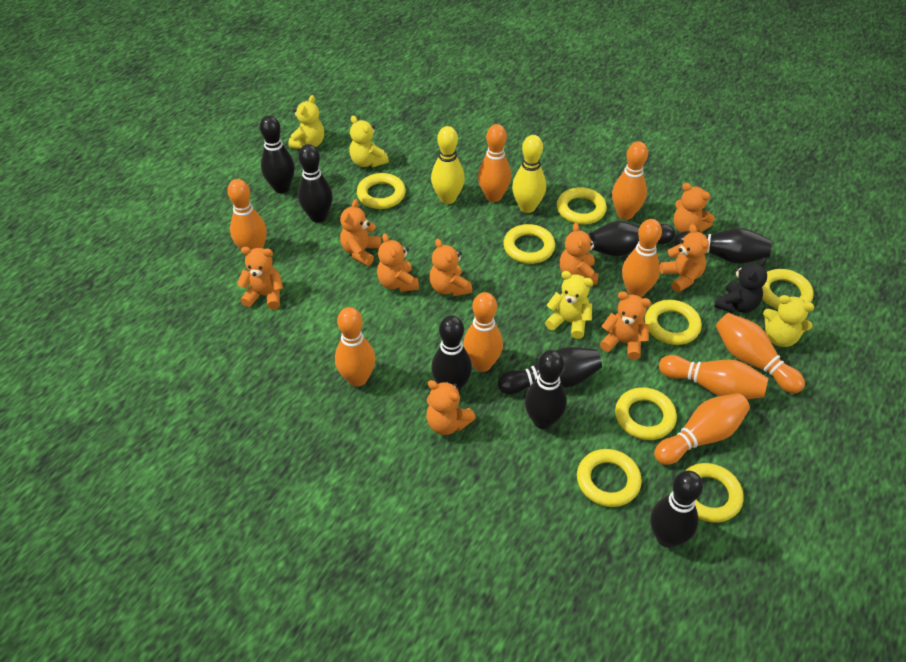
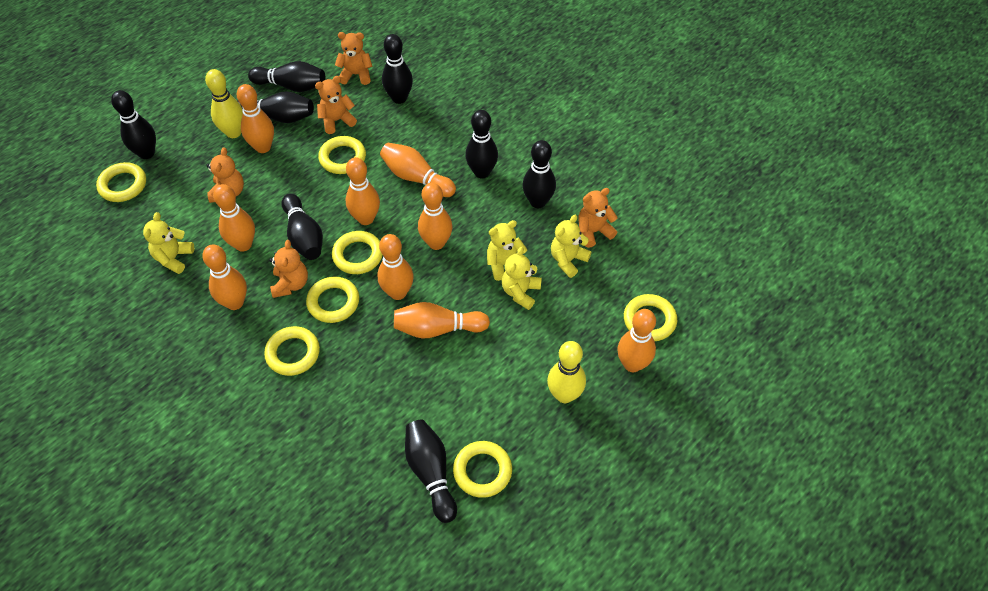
black teddy bear: [714,258,767,313] = 1 -> none = 0
orange teddy bear: [237,247,283,310] [340,199,381,266] [377,233,419,292] [426,380,476,435] [429,239,472,296] [560,223,599,285] [600,291,651,360] [660,224,709,293] [674,183,715,233] = 9 -> [206,147,244,203] [269,240,308,298] [315,76,357,134] [335,32,372,85] [578,188,618,248] = 5
yellow ring: [357,173,406,209] [503,224,555,264] [557,187,607,224] [577,449,642,507] [615,387,677,440] [645,300,702,345] [685,463,743,523] [762,269,814,309] = 8 -> [96,162,146,202] [264,326,320,376] [306,277,359,323] [318,136,366,174] [332,231,383,274] [453,441,512,498] [624,294,677,341] = 7

